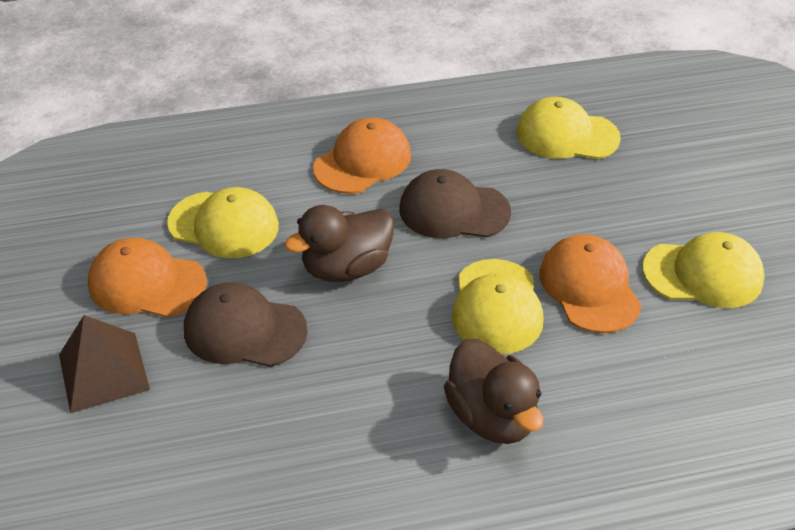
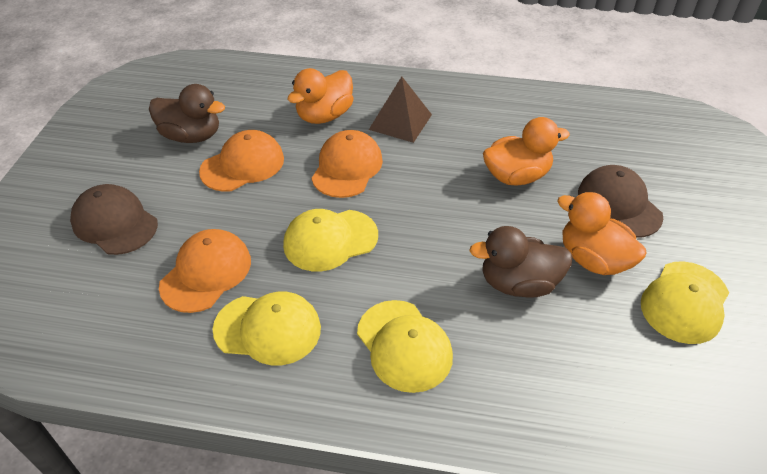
orange duck: none = 0 -> [287,68,354,124] [483,117,570,186] [557,192,647,275] = 3

